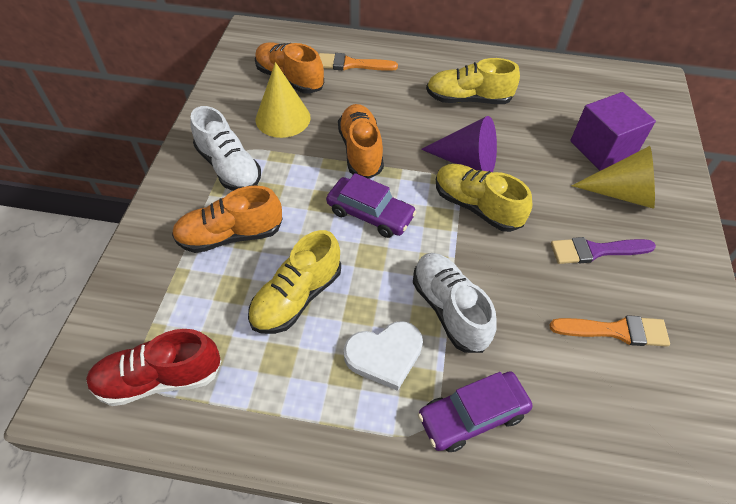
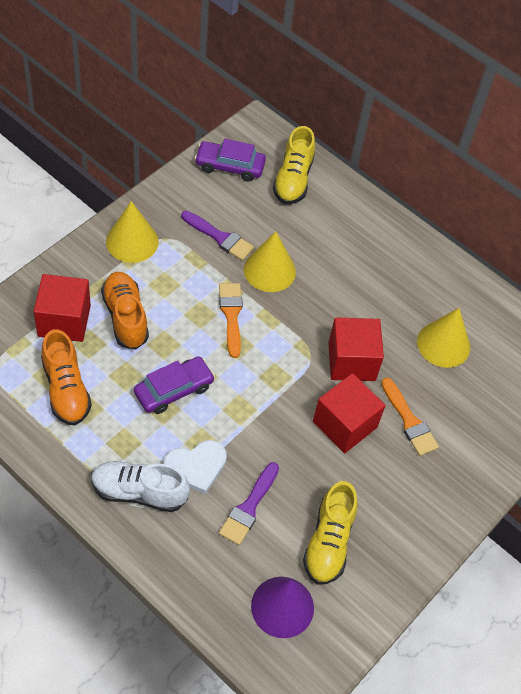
orange shoe: [172,186,282,253] [255,42,324,94] [338,104,384,179] = 3 -> [41,329,92,426] [101,272,149,349] = 2
purple brush: [551,237,656,264] = 1 -> [181,211,254,261] [219,462,279,545] = 2
purple cube: [570,92,656,171] = 1 -> none = 0
red cube: none = 0 -> [34,274,91,342] [313,373,386,453] [328,317,384,381] = 3
red shoe: [86,329,222,406] = 1 -> none = 0
white shoe: [190,106,261,191] [413,253,497,353] = 2 -> [91,461,190,512] = 1
yellow cone: [256,62,311,138] [572,146,655,209] = 2 -> [106,201,158,263] [244,231,296,292] [417,308,470,368] = 3
yellow shoe: [248,230,341,334] [426,58,520,104] [436,164,532,232] = 3 -> [273,126,315,204] [303,481,358,584] = 2

